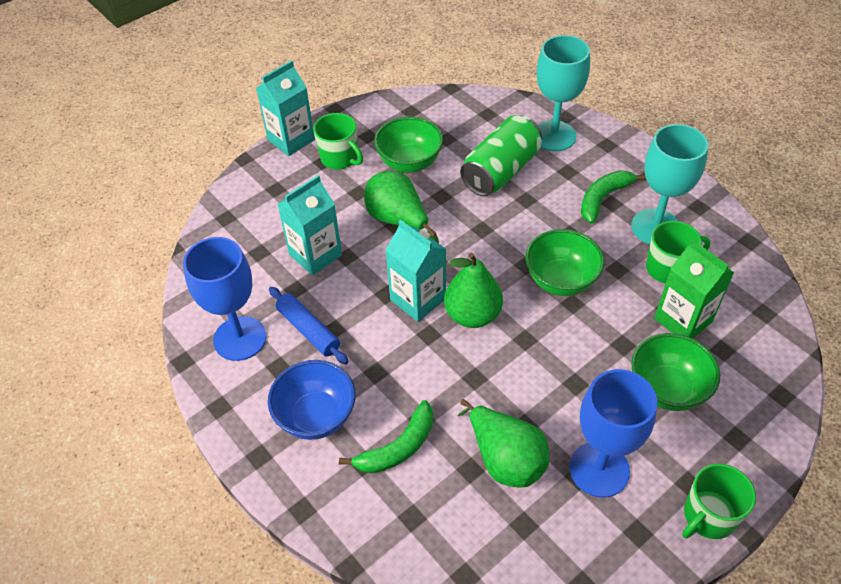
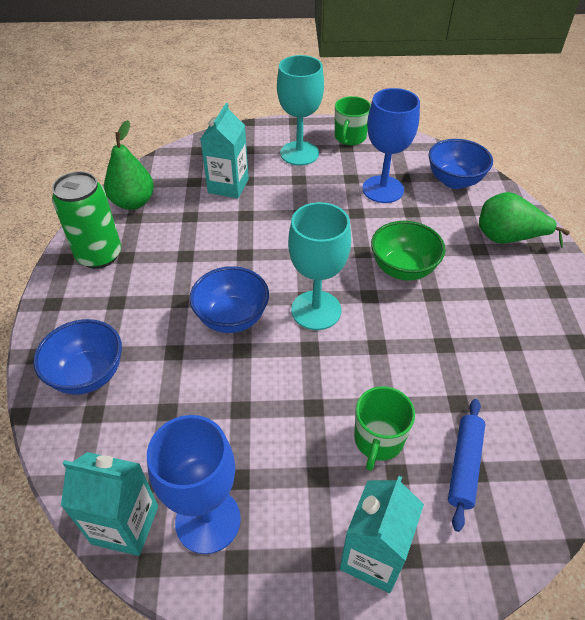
blue bowl: [268,360,356,440] = 1 -> [33,319,122,395] [189,266,269,333] [429,139,493,189] = 3
green banana: [339,400,433,473] [581,170,646,224] = 2 -> none = 0
green bowl: [374,117,443,173] [526,229,605,296] [631,333,720,411] = 3 -> [371,221,445,281] = 1
green carton: [654,239,734,338] = 1 -> none = 0
green mug: [314,113,363,170] [646,221,710,283] [682,464,756,539] = 3 -> [335,96,371,145] [354,386,415,471] = 2
green pear: [364,171,439,243] [444,253,503,328] [457,399,549,487] = 3 -> [104,120,154,210] [479,192,570,248] = 2

